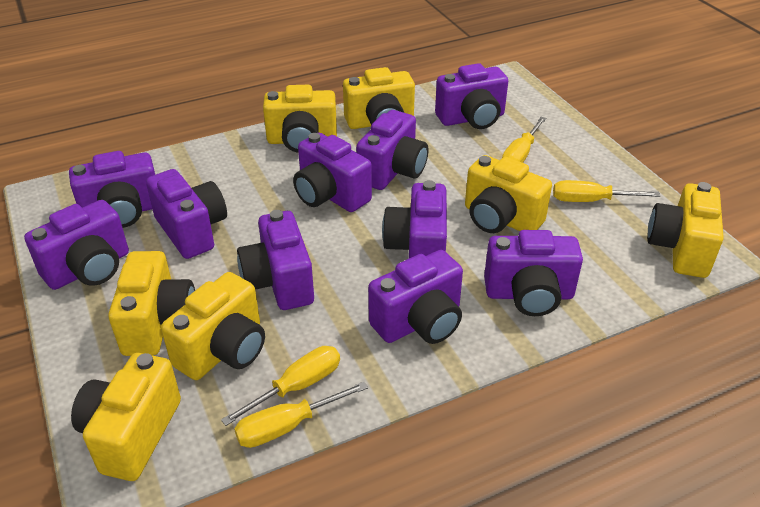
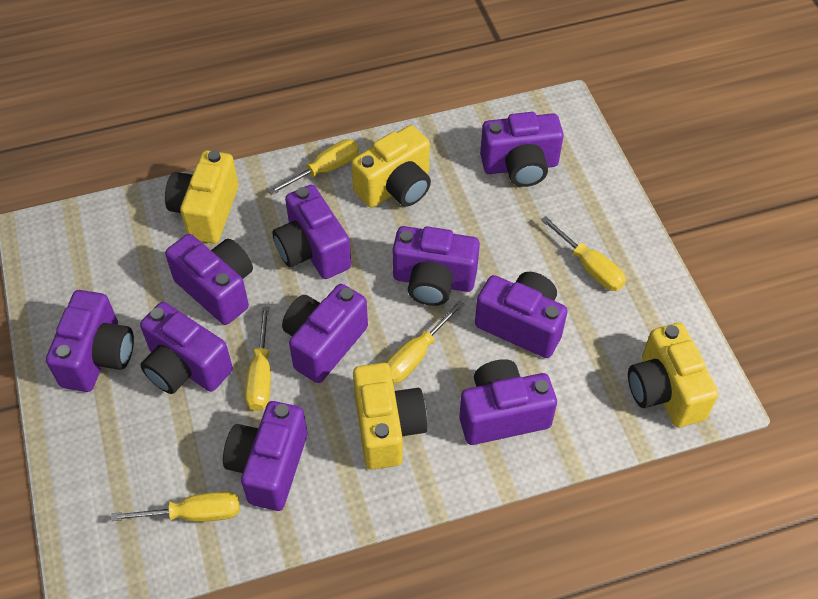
yellow camera: [71,353,181,481] [108,251,195,356] [161,272,265,380] [263,85,337,153] [343,67,415,129] [465,155,552,233] [647,182,724,278] = 7 -> [165,150,239,243] [351,125,431,208] [353,363,427,470] [628,323,719,427] = 4
yellow screwdriver: [221,346,340,426] [234,382,368,448] [502,117,546,163] [553,180,660,202] = 4 -> [111,491,240,522] [245,306,271,411] [268,139,359,195] [386,300,465,383] [541,216,626,291] = 5

